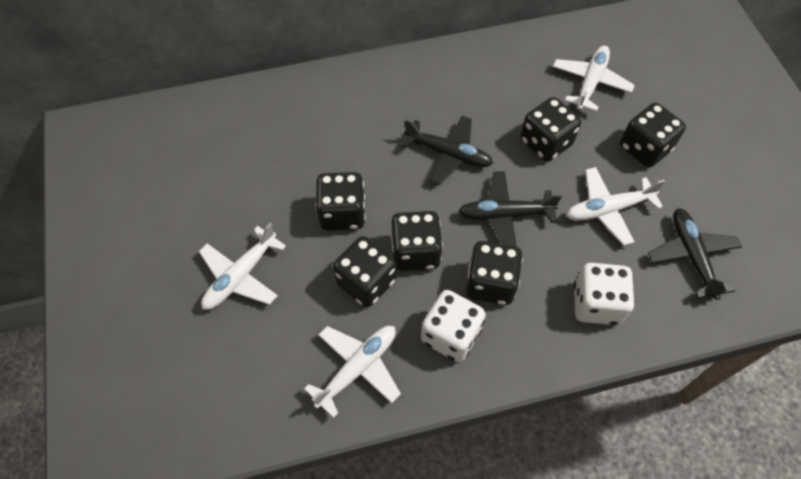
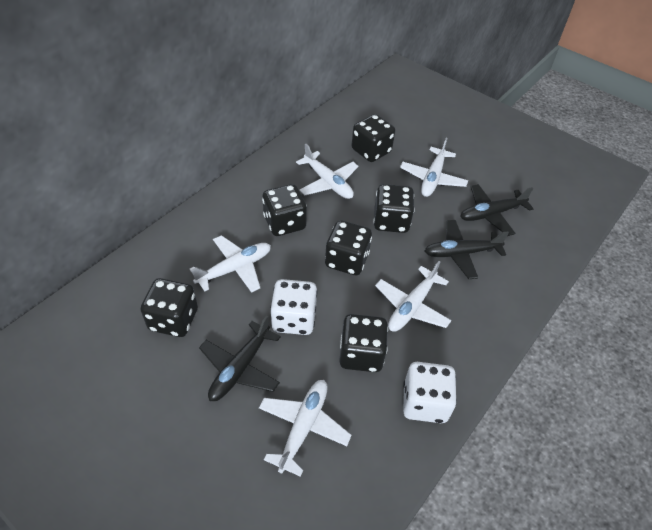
white plane: [199,223,286,310] [304,326,401,418] [553,46,635,112] [566,167,665,246] = 4 -> [190,235,271,293] [259,380,352,477] [296,144,359,199] [375,261,452,332] [400,138,468,197] = 5

